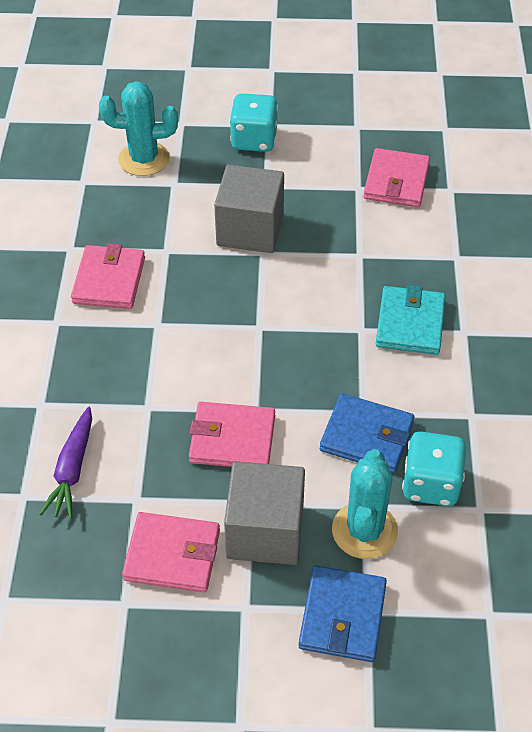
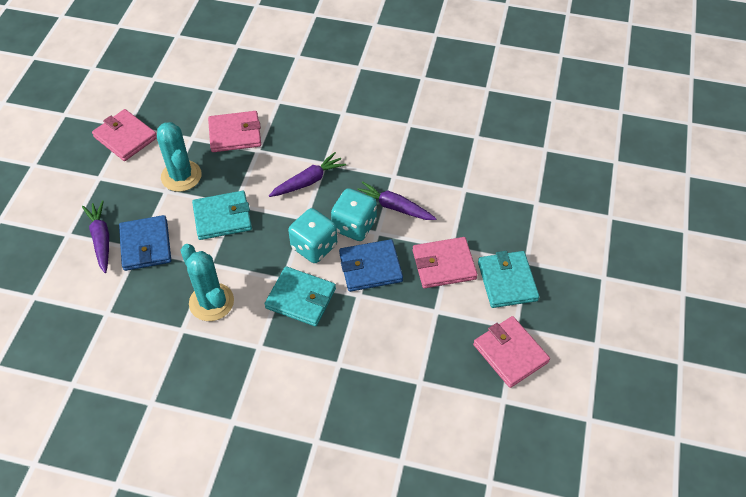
grey cube: [214,165,284,253] [224,462,305,565] = 2 -> none = 0
purple carrot: [40,407,92,519] = 1 -> [82,201,109,273] [269,152,346,197] [357,181,437,220] = 3
turquoise wallet: [376,285,445,355] = 1 -> [192,191,252,240] [264,266,336,327] [478,251,539,308] = 3

